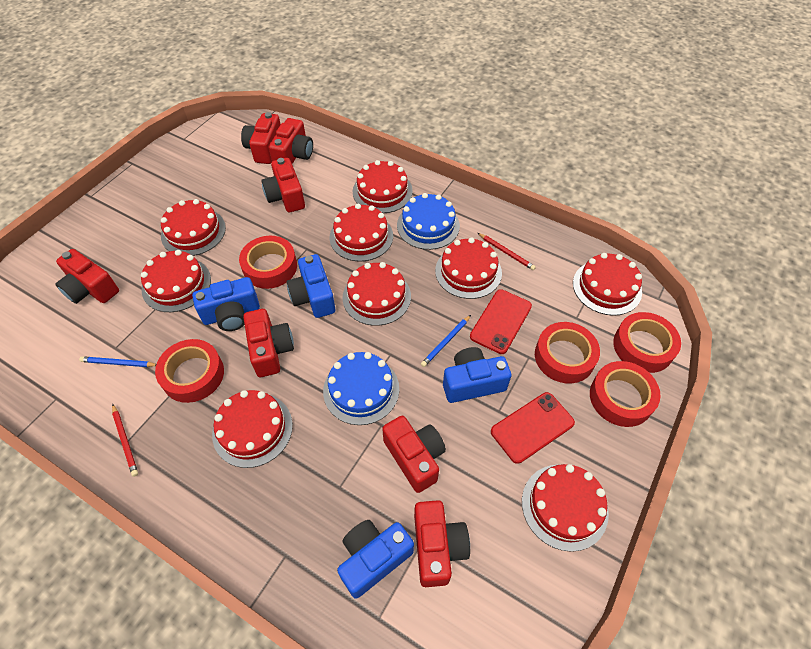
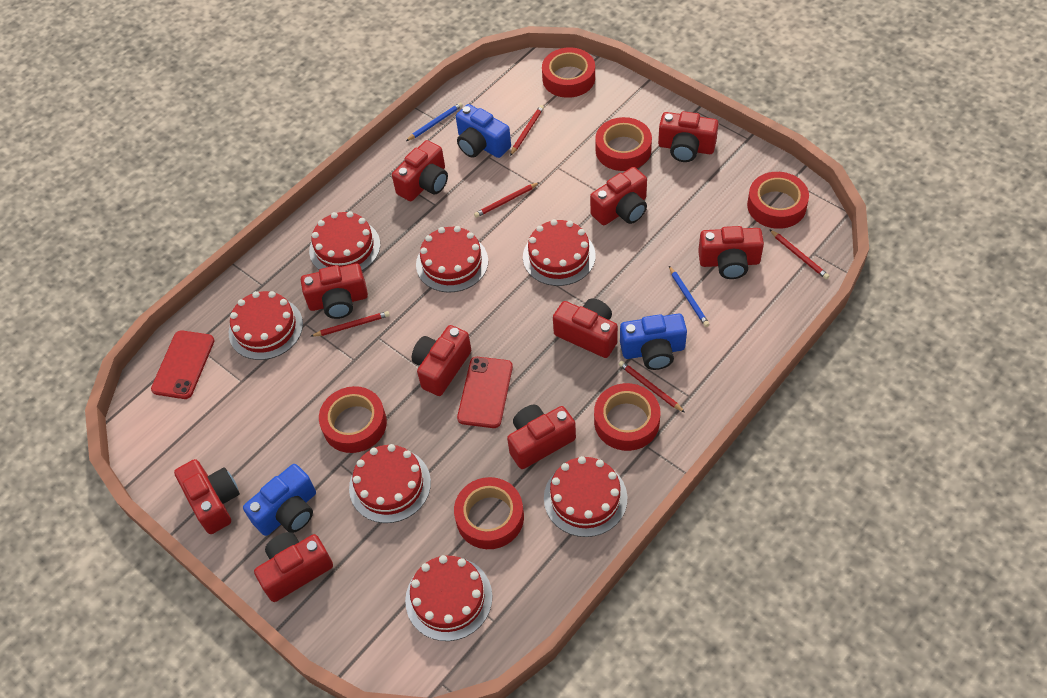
blue cake: [323,352,399,425] [397,193,460,250] = 2 -> none = 0
blue camera: [192,277,260,331] [287,254,335,318] [337,520,414,599] [443,347,511,403] = 4 -> [243,464,316,536] [456,104,511,158] [620,314,687,370] = 3
red cake: [141,250,211,312] [161,199,226,256] [212,390,293,468] [329,204,393,261] [343,262,411,326] [352,160,413,213] [435,237,502,299] [522,464,609,552] [573,253,642,316] = 9 -> [229,291,303,360] [309,211,380,271] [349,444,431,523] [405,555,492,641] [416,226,488,292] [523,219,596,286] [544,456,627,537] = 7
red camera: [55,249,119,304] [241,112,281,164] [243,309,294,377] [261,158,305,212] [268,118,313,164] [382,416,446,493] [414,500,470,587] = 7 -> [174,459,240,534] [254,532,333,602] [301,263,368,319] [392,140,448,201] [412,325,471,396] [507,405,576,469] [553,298,618,358] [590,167,647,225] [658,111,719,162] [698,226,764,279] = 10
red pencil: [112,404,138,477] [478,233,536,270] = 2 -> [311,311,390,337] [474,182,540,218] [510,105,544,156] [619,361,685,413] [769,229,829,279] = 5
red tape: [155,339,224,403] [239,236,297,289] [535,322,600,383] [590,361,661,427] [613,312,681,373] = 5 -> [319,386,387,453] [454,477,524,549] [542,47,595,98] [594,383,660,451] [595,117,652,171] [747,172,809,229] = 6

